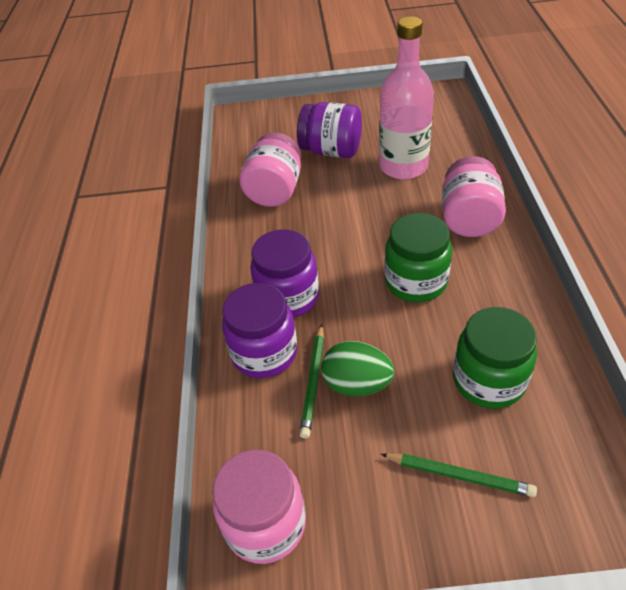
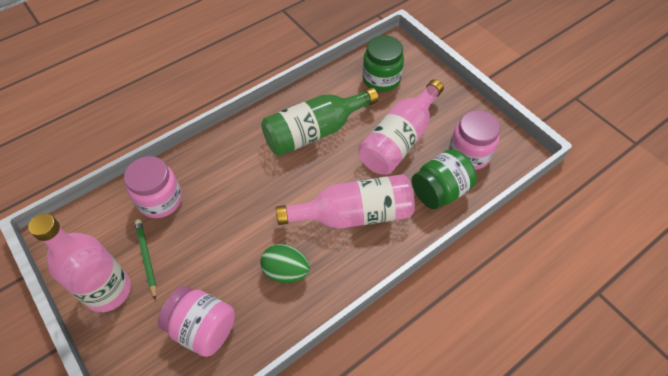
green bottle: none = 0 -> [261,87,379,156] = 1
green pencil: [299,324,324,438] [381,453,537,497] = 2 -> [135,219,156,300] = 1
pink bottle: [379,16,434,180] = 1 -> [28,213,131,312] [276,174,415,229] [358,79,444,175] = 3
purple jar: [222,283,297,378] [250,229,319,318] [297,102,362,158] = 3 -> none = 0

